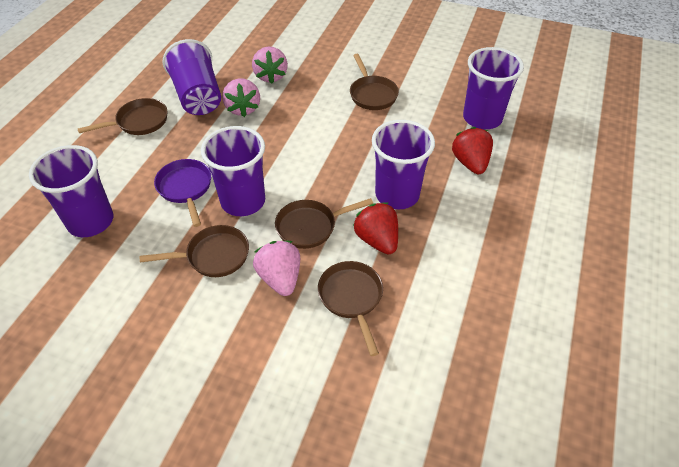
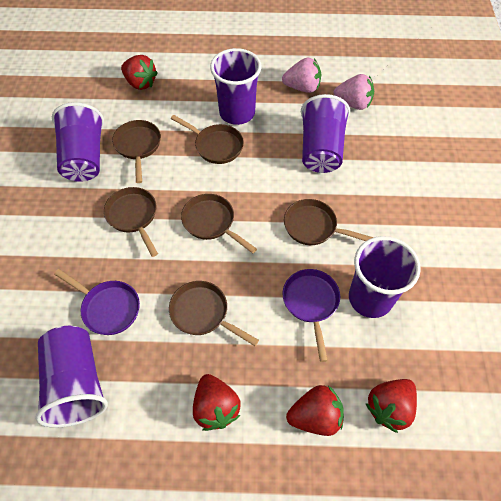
brown pan: [78,98,167,135] [140,225,249,277] [275,198,373,249] [318,261,383,356] [350,54,399,110] = 5 -> [104,187,158,257] [112,120,161,183] [169,281,259,346] [171,115,244,164] [181,194,257,253] [284,199,374,245] = 6
pink strawberry: [222,78,260,117] [252,47,288,84] [253,241,300,296] = 3 -> [282,58,321,93] [333,74,374,110] = 2
purple pan: [154,159,211,227] = 1 -> [54,269,140,335] [283,269,340,362] = 2
red strawberry: [353,202,398,254] [452,127,493,174] = 2 -> [121,55,158,90] [193,374,240,431] [286,385,344,436] [366,379,417,433] = 4

